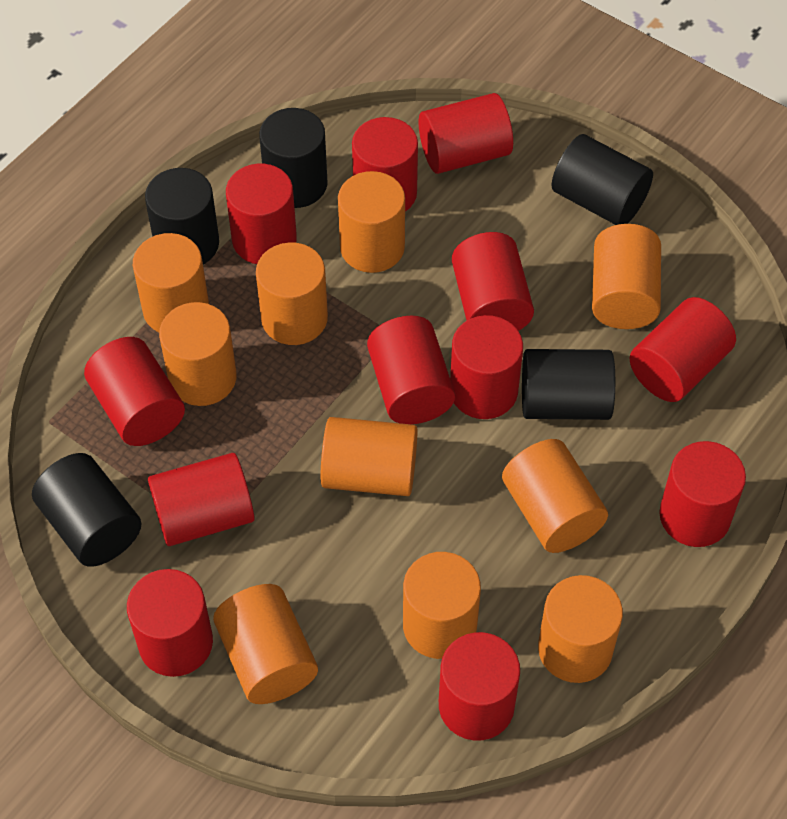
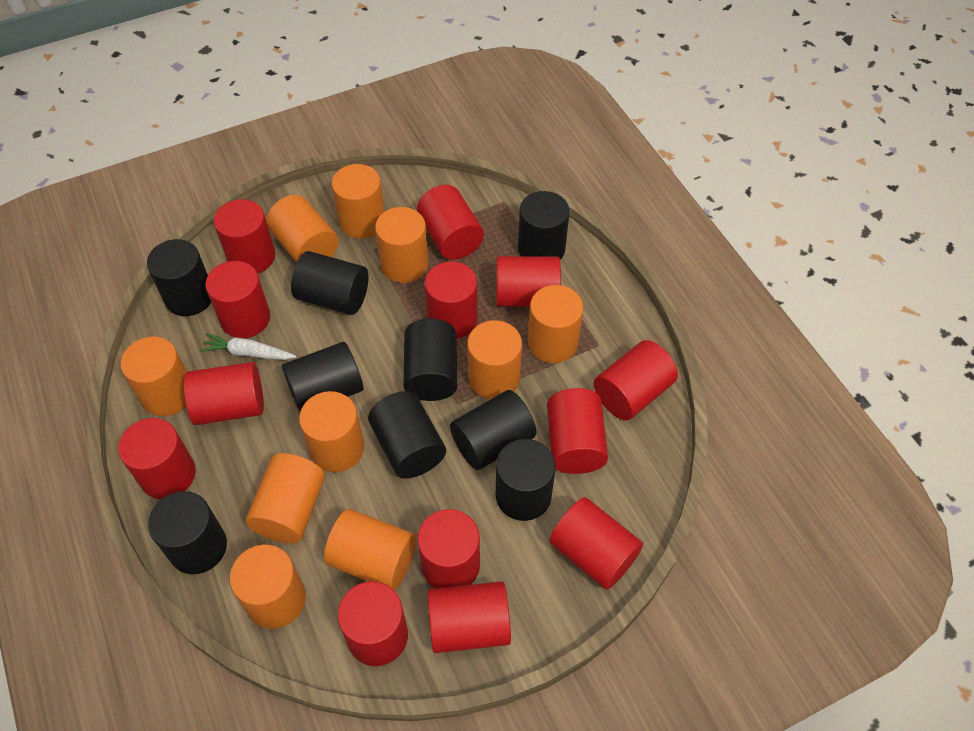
black cylinder: [32,453,142,567] [145,168,219,264] [259,108,328,208] [522,349,615,420] [551,134,653,225] = 5 -> [147,239,211,316] [148,491,227,574] [282,342,363,412] [291,251,368,315] [368,391,446,479] [404,318,457,401] [450,390,537,470] [496,439,555,521] [518,191,570,259] = 9
red cylinder: [84,337,185,446] [127,569,213,677] [148,453,254,546] [226,164,297,264] [352,117,418,212] [367,316,455,424] [419,93,513,174] [439,632,520,740] [450,315,523,419] [452,232,534,331] [630,297,736,402] [659,441,746,547] = 12 -> [118,418,196,499] [184,362,264,425] [205,261,270,338] [214,199,275,274] [338,581,408,666] [417,185,484,260] [417,509,480,588] [425,261,478,339] [428,581,511,653] [496,256,561,307] [547,388,608,474] [549,497,643,590] [594,340,678,421] = 13
white carrot: none = 0 -> [200,333,296,360] = 1

